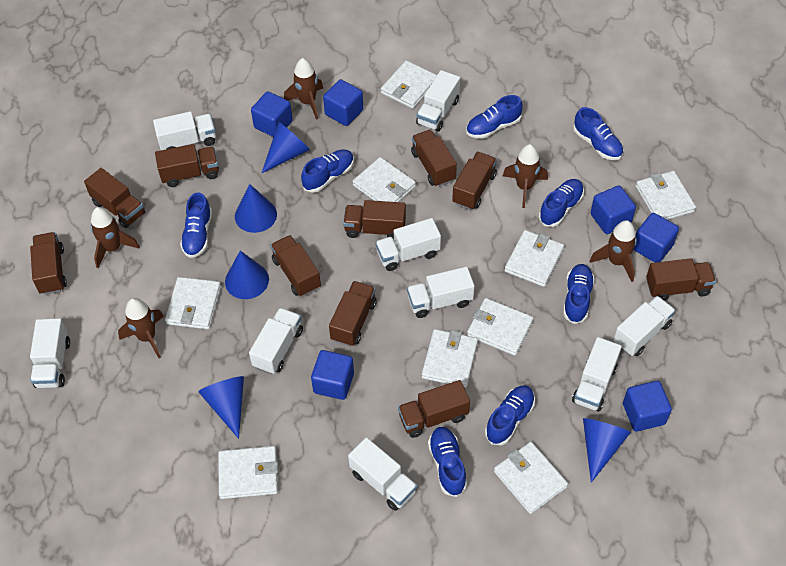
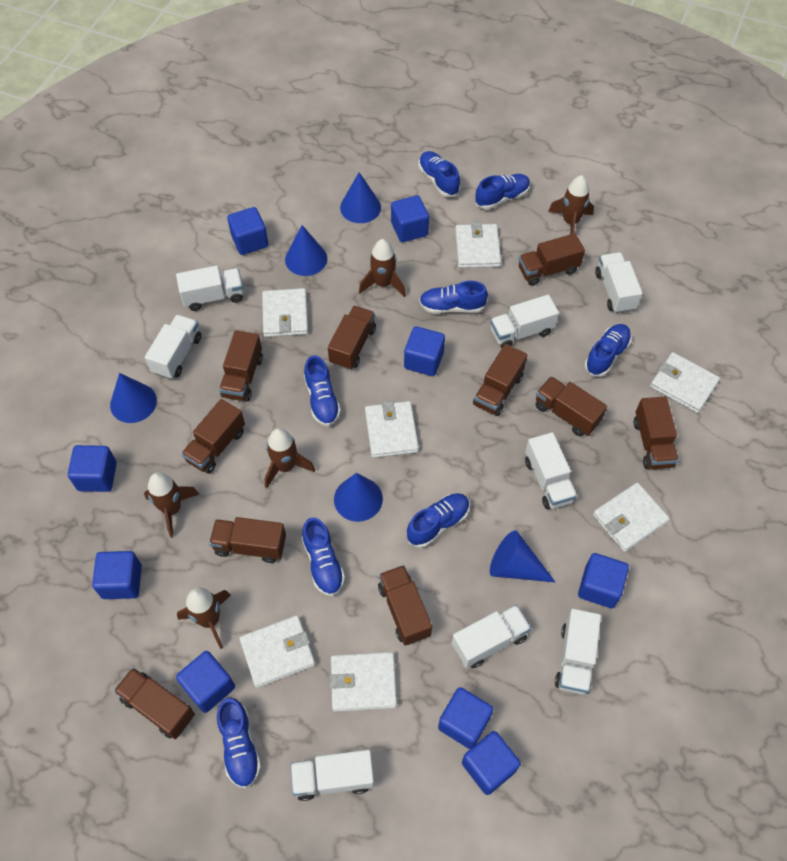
blue cube: [251,91,293,137] [311,350,354,400] [323,79,363,126] [591,186,636,234] [623,381,672,432] [633,213,679,263] = 6 -> [68,445,117,492] [92,551,142,599] [176,651,235,713] [227,207,268,255] [391,195,429,242] [404,326,445,376] [438,687,494,749] [462,731,521,795] [578,553,629,608] = 9
white truck: [30,318,70,388] [153,111,216,150] [249,308,303,374] [348,437,417,511] [375,218,441,271] [407,267,475,318] [416,70,460,132] [572,337,622,412] [613,296,676,356] = 9 -> [145,314,201,379] [176,265,244,311] [290,750,374,801] [452,605,531,668] [490,295,559,348] [525,432,577,509] [555,609,601,695] [595,252,642,313] = 8
white wallet: [165,277,221,329] [218,446,278,499] [353,157,416,202] [381,60,437,109] [422,329,478,388] [467,298,533,356] [494,442,568,514] [505,230,564,287] [636,171,696,220] = 9 -> [239,615,315,688] [262,288,308,337] [329,652,397,712] [365,400,419,458] [455,222,501,268] [593,482,670,552] [650,352,720,413] = 7

